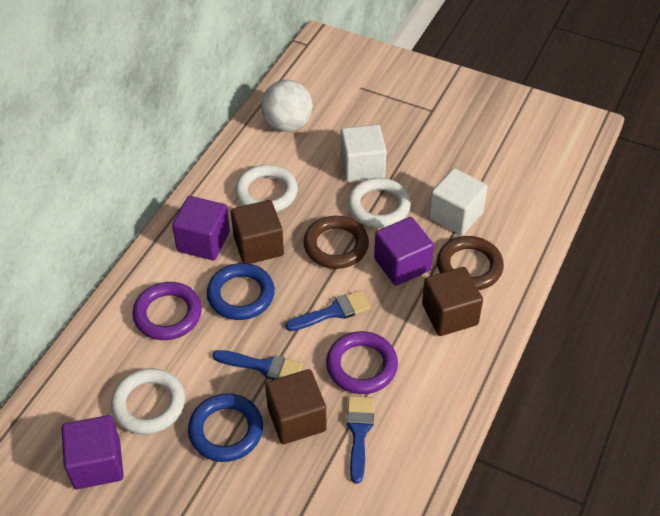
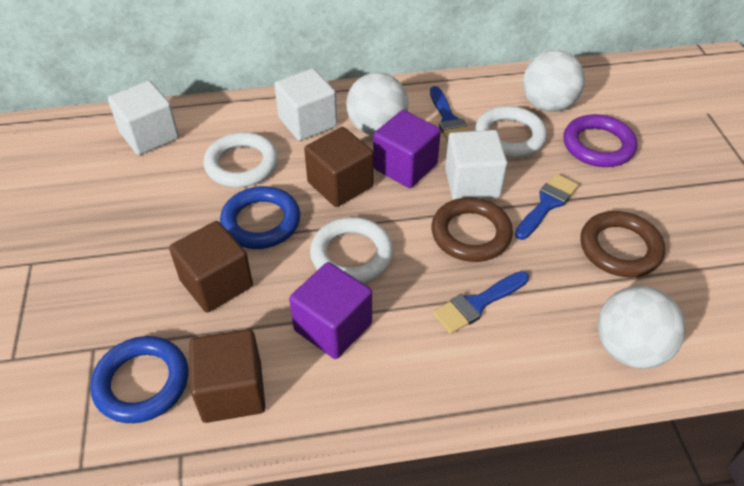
purple cube: [61,415,124,489] [172,196,230,260] [374,217,434,286] = 3 -> [289,262,372,359] [373,110,441,188] = 2
purple ring: [132,282,202,340] [326,331,398,394] = 2 -> [563,114,637,167] = 1
white ball: [261,80,313,132] = 1 -> [346,72,409,135] [523,50,585,112] [598,286,686,369] = 3
white cube: [340,124,387,182] [429,168,488,235] = 2 -> [108,81,179,155] [274,68,337,141] [445,130,507,200] = 3

